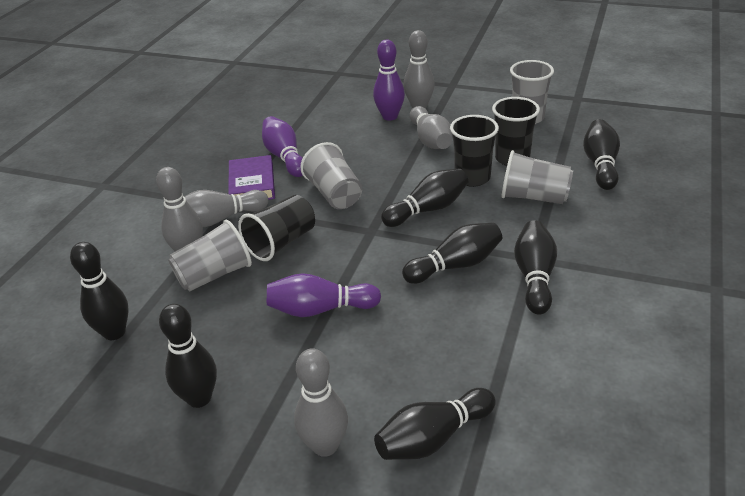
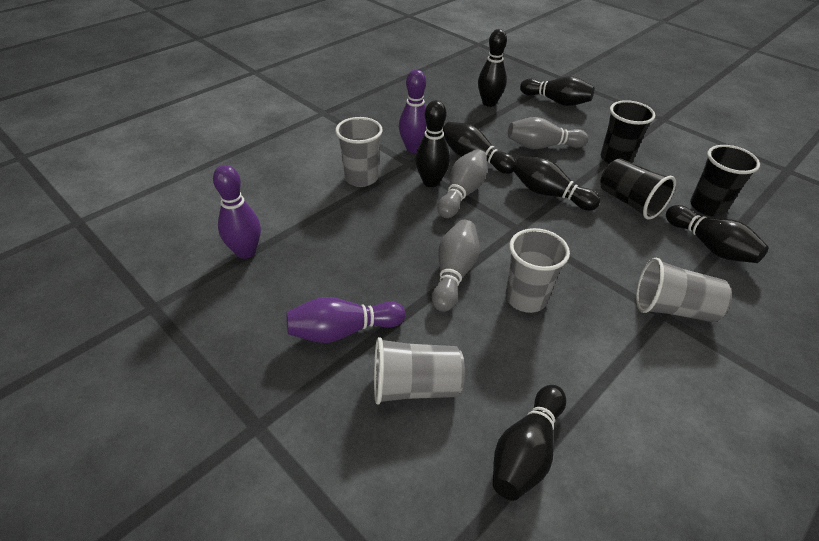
grey bowling pin: [156,167,203,251] [184,190,268,227] [294,348,348,457] [403,30,435,109] [410,106,452,149] = 5 -> [432,220,480,312] [437,149,487,218] [508,117,589,149] = 3
purple book: [228,155,275,200] = 1 -> none = 0

